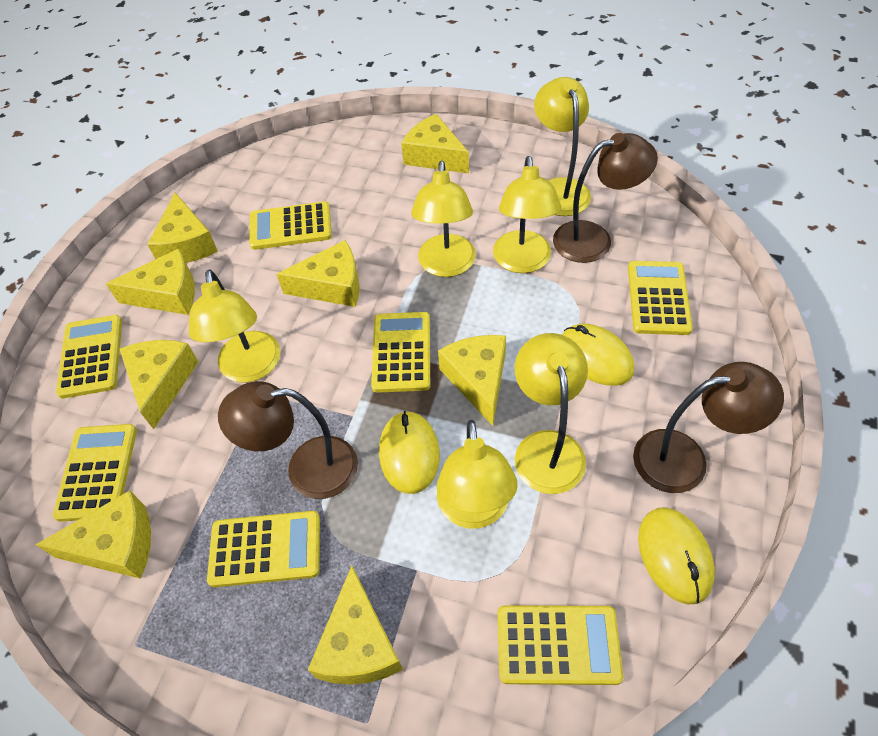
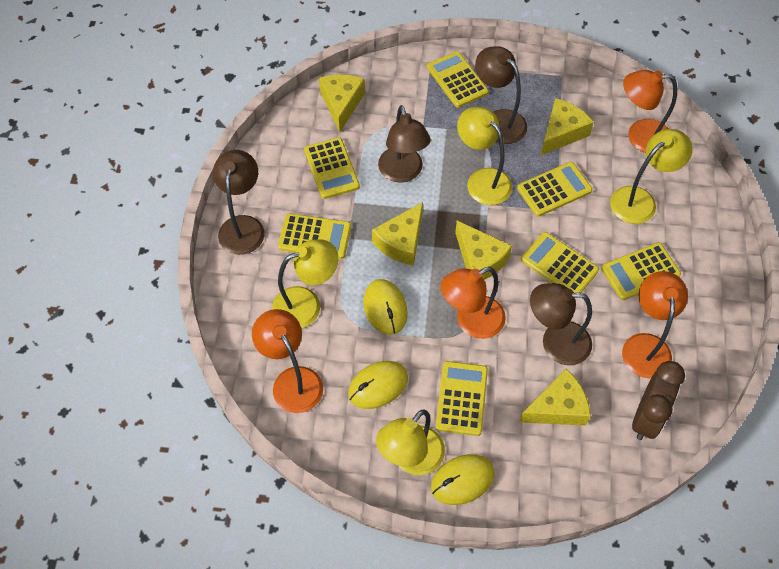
brown clock: none = 0 -> [632,361,685,440] = 1
brown lamp: [218,381,358,499] [553,133,658,263] [633,362,784,493] = 3 -> [213,150,265,255] [378,105,431,183] [475,46,527,144] [530,283,592,365] = 4
orange lamp: none = 0 -> [252,309,323,413] [441,267,506,339] [622,271,688,378] [623,70,677,153] = 4
yellow cheese: [35,490,151,579] [106,248,195,315] [120,340,199,429] [147,193,218,263] [277,240,360,307] [308,566,403,685] [401,114,469,173] [438,335,506,426] = 8 -> [319,74,365,132] [372,202,423,266] [455,221,512,280] [520,369,591,426] [541,98,594,155] = 5
yellow lamp: [189,269,280,383] [411,161,476,277] [437,420,517,529] [493,156,561,273] [515,333,588,494] [534,77,591,216] = 6 -> [272,240,338,328] [376,410,445,475] [457,107,512,205] [610,129,692,224] = 4

